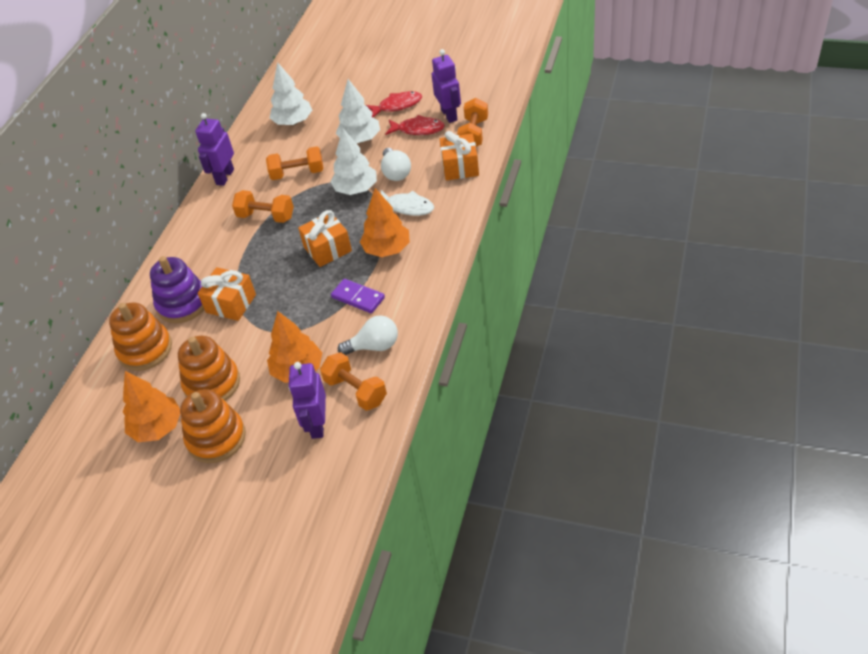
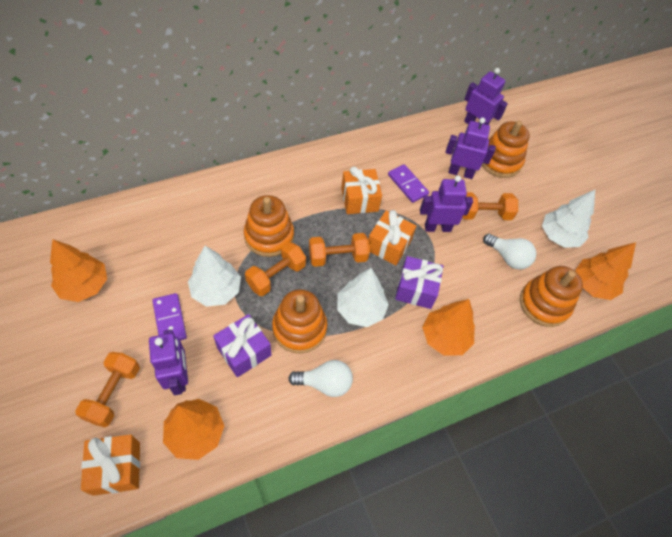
orange stacking toy: [109,302,172,371] [178,336,240,401] [180,389,246,463] = 3 -> [244,195,294,257] [272,289,327,354] [481,120,530,178] [520,266,583,327] = 4
orange tree: [123,371,180,442] [267,311,322,383] [360,188,410,257] = 3 -> [50,239,107,302] [163,399,224,460] [422,299,475,356] [575,242,636,300] = 4
purple domino: [331,279,385,313] = 1 -> [152,293,187,340] [388,164,429,203] = 2
purple gift: none = 0 -> [213,314,271,377] [395,256,443,309] = 2
purple robot: [195,113,234,186] [288,362,326,439] [432,49,461,123] = 3 -> [149,329,188,395] [420,176,473,232] [445,118,496,179] [464,68,508,125] = 4
purple stacking toy: [150,256,204,323] = 1 -> none = 0
red fish: [366,91,422,117] [385,115,445,135] = 2 -> none = 0
white fish: [381,190,434,216] = 1 -> none = 0

